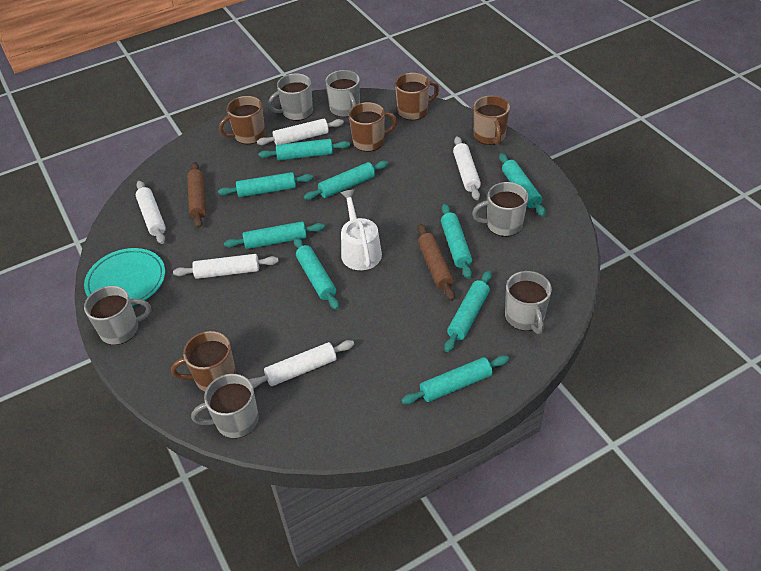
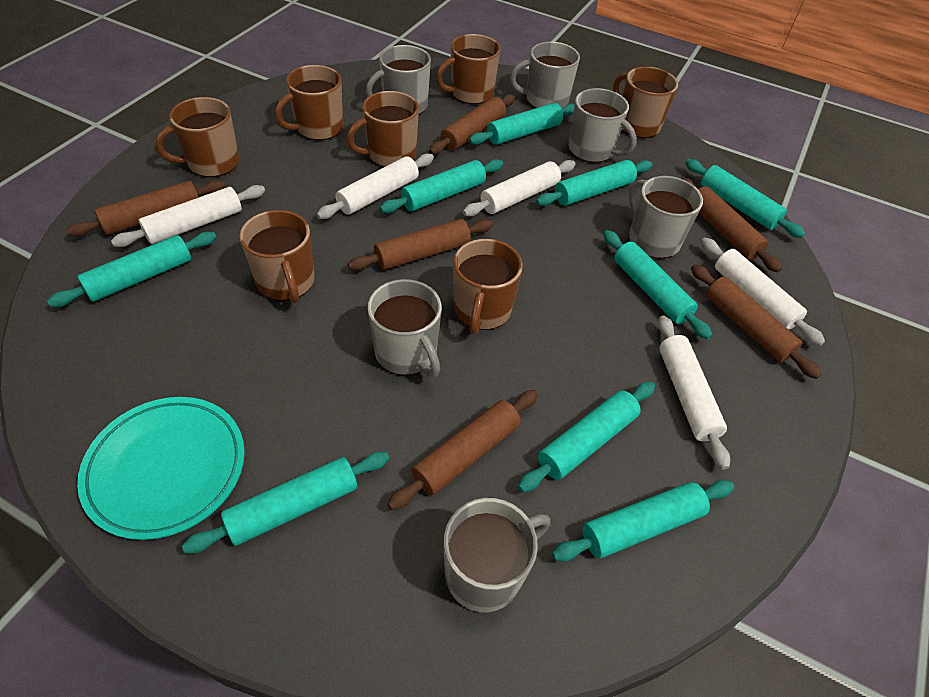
brown mug: [171,331,236,391] [219,96,265,144] [349,102,397,152] [395,73,439,120] [474,96,510,145] = 5 -> [155,97,239,177] [240,210,315,303] [275,65,343,140] [346,91,419,167] [436,34,501,104] [453,239,523,334] [613,67,678,138] = 7
brown rolling pin: [187,162,206,228] [417,224,455,301] = 2 -> [66,180,226,237] [348,219,493,271] [387,390,538,510] [429,94,515,155] [680,177,782,273] [691,264,822,379] = 6
white watering can: [341,189,382,270] = 1 -> none = 0

